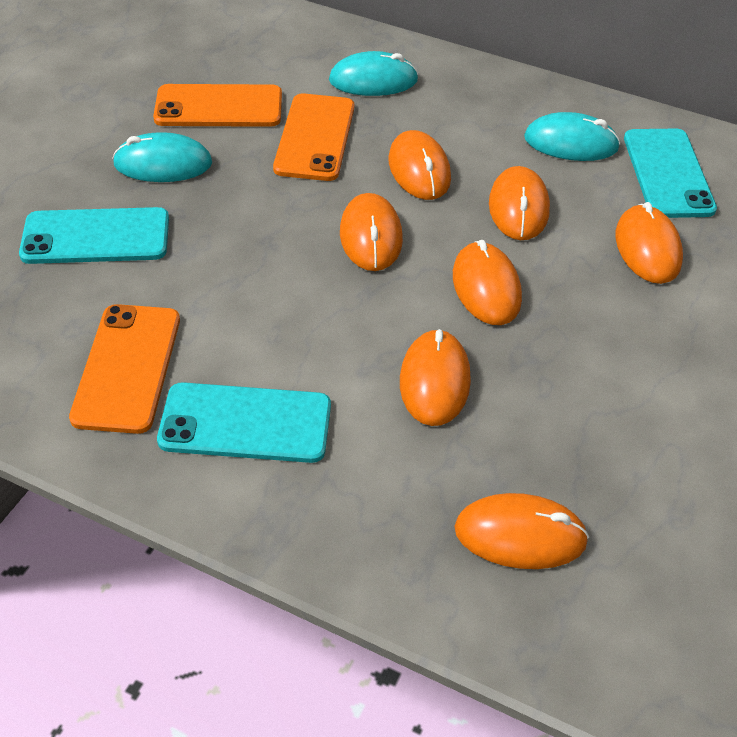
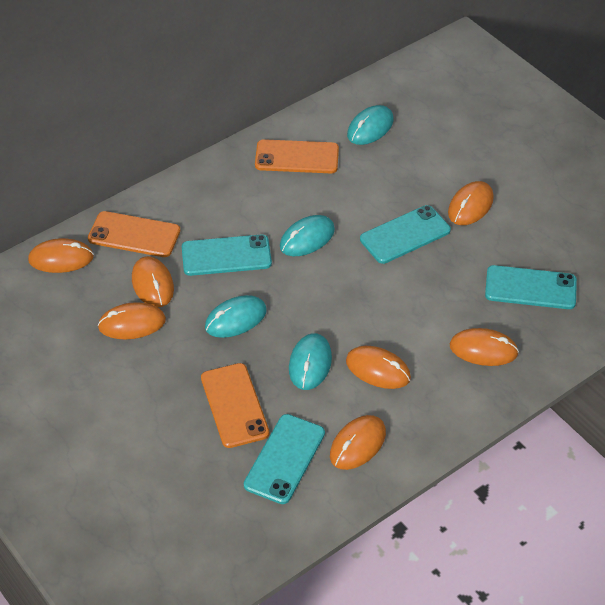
turquoise mouse: [112,132,212,182] [329,51,419,96] [524,112,620,161] = 3 -> [205,295,267,338] [280,215,335,256] [289,333,332,390] [347,105,394,145] = 4
turquoise phone: [19,207,169,264] [157,382,331,463] [624,129,717,218] = 3 -> [182,234,272,276] [244,414,325,504] [360,205,451,264] [485,265,577,309] = 4

